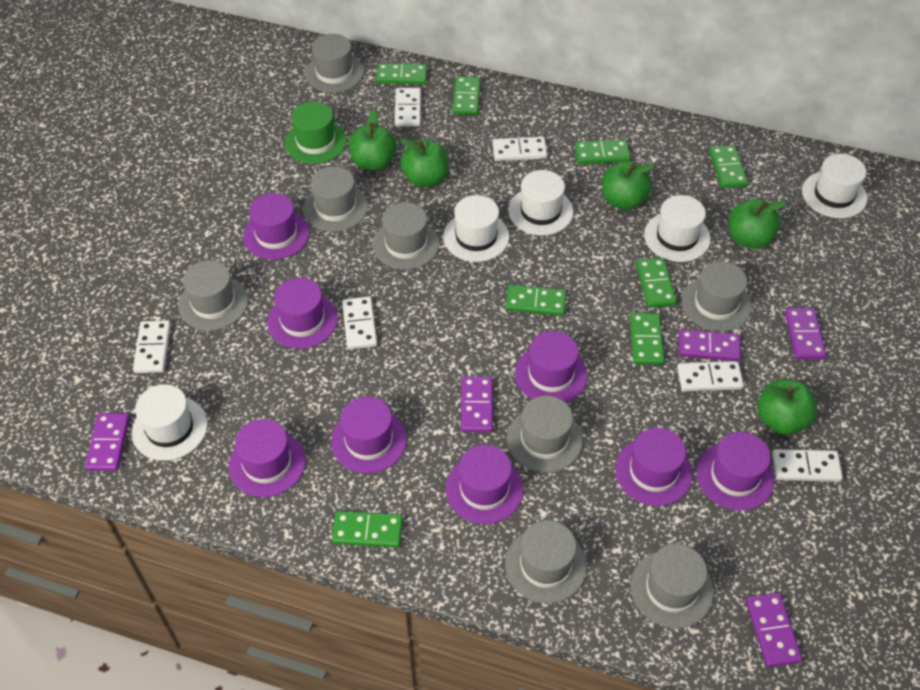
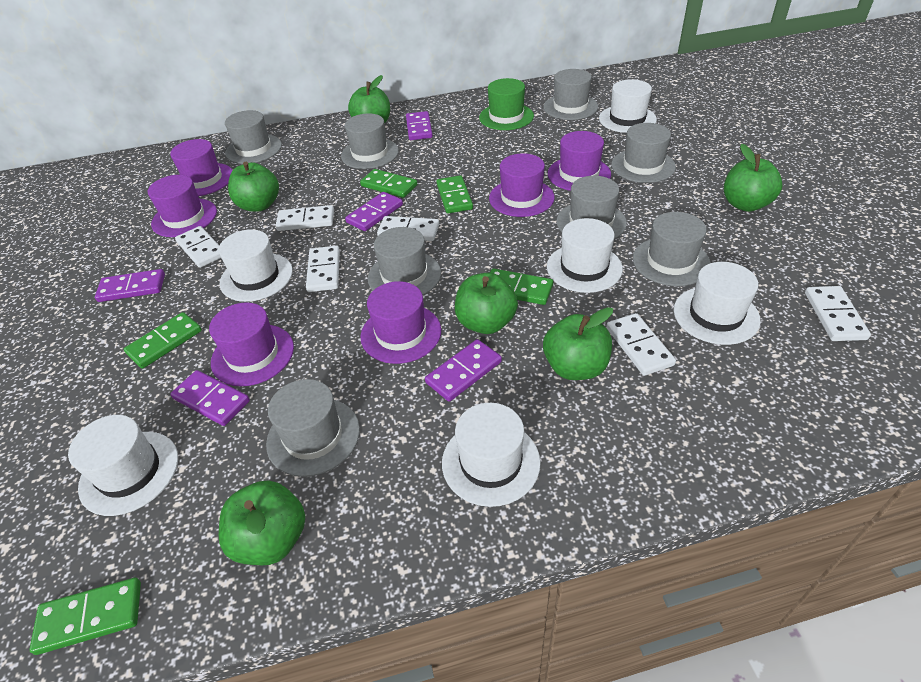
green apple: [349,109,397,171] [400,138,449,187] [602,161,655,210] [728,199,786,249] [757,379,817,435] = 5 -> [219,481,305,565] [228,162,279,212] [348,75,390,124] [455,273,518,334] [543,307,613,380] [724,144,782,212] = 6
green domino: [332,511,403,548] [376,63,427,84] [452,76,480,115] [506,285,566,316] [574,140,631,164] [630,313,664,365] [636,258,677,308] [709,145,748,188] = 8 -> [30,578,141,655] [124,312,202,369] [360,169,417,198] [436,175,473,213] [490,268,553,305] = 5
purple hat: [229,419,306,497] [243,193,309,260] [267,278,338,349] [331,397,407,474] [446,445,523,524] [515,331,588,403] [615,427,693,506] [696,432,774,511] = 8 -> [148,175,217,237] [170,139,233,196] [209,302,294,387] [360,281,441,364] [489,153,555,217] [548,131,611,191] = 6
white hat: [132,384,208,461] [443,195,509,262] [508,170,573,236] [644,195,711,262] [802,154,867,218] = 5 -> [68,415,178,516] [219,229,293,302] [442,403,541,507] [547,218,623,293] [599,79,657,133] [674,262,761,345] = 6

